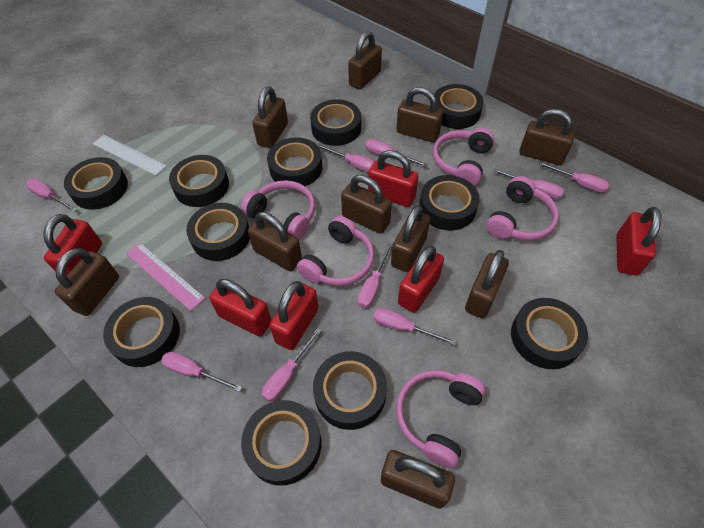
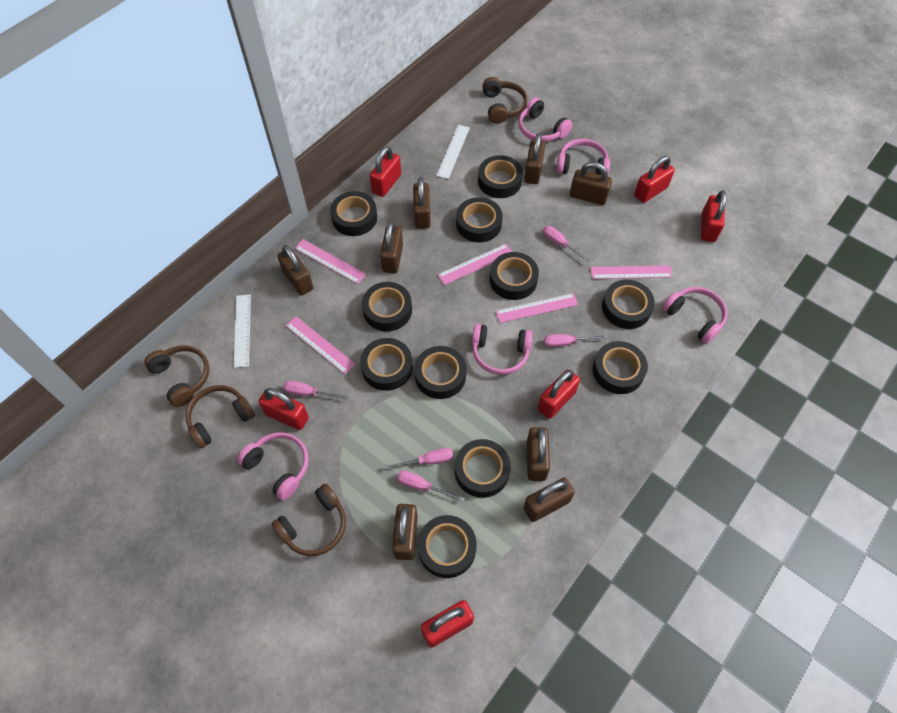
brown headphones: none = 0 -> [144,345,209,407] [185,385,255,448] [272,484,346,556] [482,77,527,124] = 4
brown padlock: [55,248,119,316] [248,212,302,271] [252,86,288,148] [341,175,392,234] [348,31,382,89] [381,450,455,509] [391,205,430,272] [396,87,443,142] [465,250,509,318] [519,109,575,165] = 10 -> [277,245,314,295] [380,221,403,273] [392,504,418,560] [413,177,431,229] [523,478,575,522] [524,133,546,184] [527,427,550,481] [570,162,612,205] = 8
pink ruler: [126,243,205,311] = 1 -> [286,316,355,374] [295,239,366,284] [438,244,512,285] [495,293,578,323] [590,266,672,279] = 5
pink screwdriver: [26,178,77,212] [161,352,242,392] [262,328,322,402] [318,144,375,173] [357,243,393,308] [366,139,428,167] [373,308,456,345] [493,169,564,199] [538,162,609,193] = 9 -> [283,380,348,400] [384,448,453,470] [397,470,464,502] [543,226,591,263] [544,334,608,348] = 5
white ruler: [93,135,167,176] = 1 -> [234,295,251,368] [436,125,470,179] = 2

